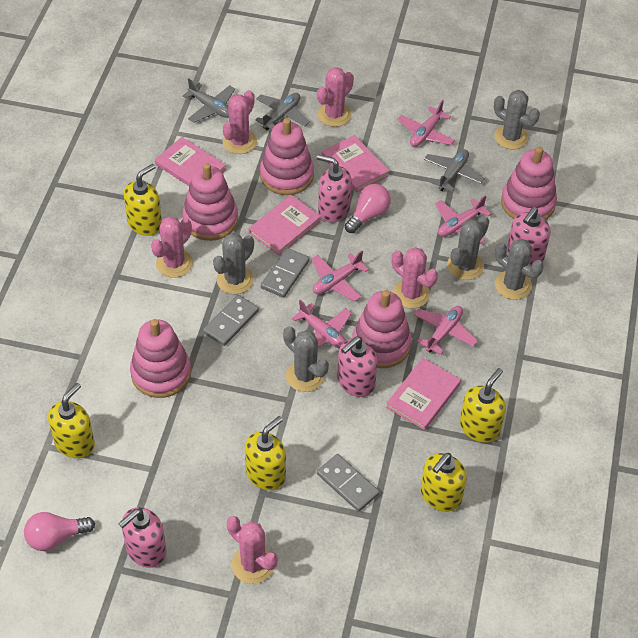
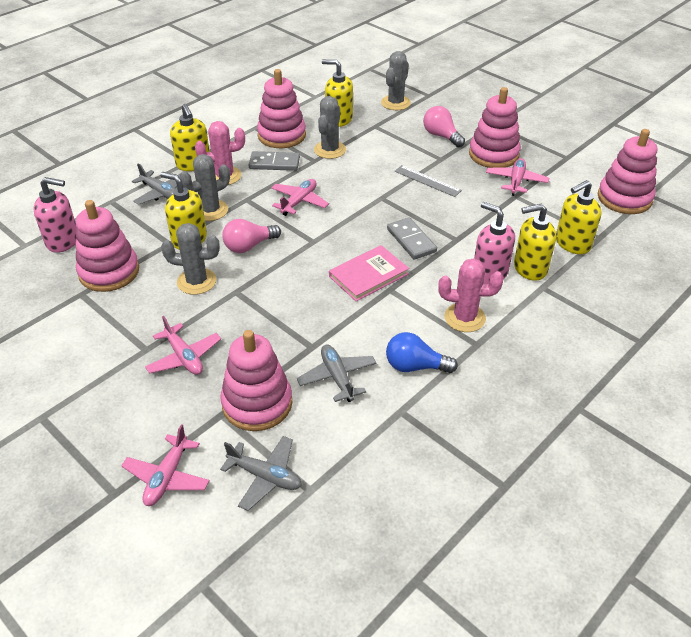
blue light bulb: none = 0 -> [386,332,458,373] = 1
grey cactus: [213,233,254,294] [283,326,329,392] [447,215,489,280] [494,90,540,150] [495,239,544,300] = 5 -> [161,223,220,295] [180,154,230,221] [314,96,346,159] [381,51,411,110] = 4
grey domino: [203,295,259,346] [261,248,310,298] [317,454,380,512] = 3 -> [249,151,300,171] [387,217,437,259] = 2
grey ruler: none = 0 -> [394,165,462,197] = 1
pink book: [155,137,226,186] [249,195,321,255] [322,135,389,193] [386,358,461,430] = 4 -> [329,245,409,301] = 1
pink cactus: [151,216,193,278] [223,90,257,154] [227,516,278,584] [317,67,354,127] [392,247,438,309] = 5 -> [195,121,245,185] [438,258,503,332] = 2
pink plane: [292,300,352,349] [311,251,369,301] [397,100,455,147] [413,306,478,355] [435,195,491,243] = 5 -> [122,424,210,506] [145,316,221,375] [271,179,329,216] [486,158,549,196] = 4
pink soap dispenser: [118,507,167,568] [317,154,352,223] [337,336,377,397] [507,207,550,265] = 4 -> [33,177,77,253] [474,202,515,284] = 2

